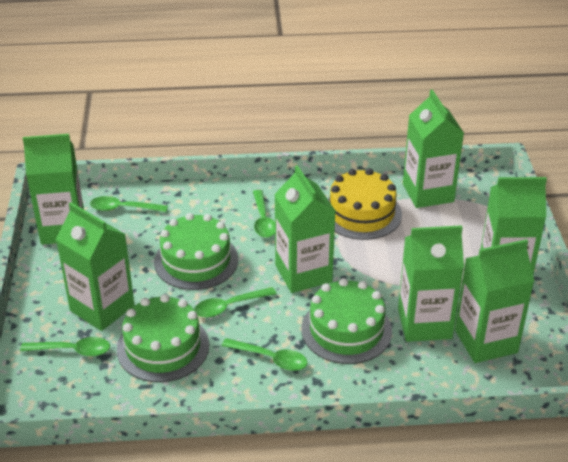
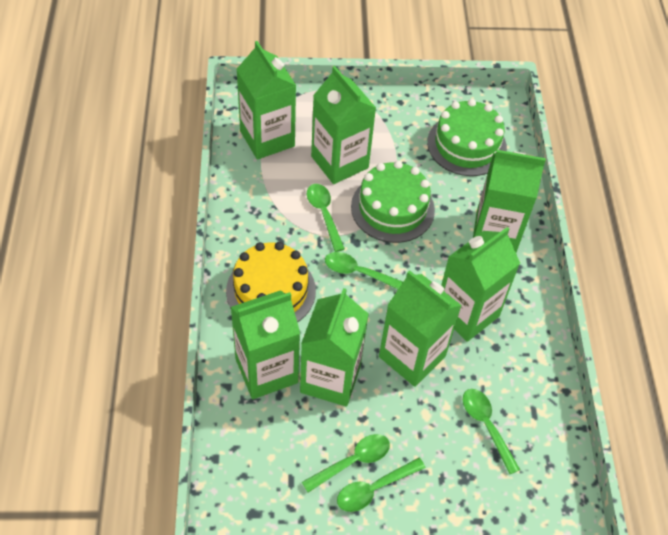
green cake: [117,294,209,382] [154,213,238,290] [301,278,392,364] = 3 -> [351,161,435,243] [427,99,507,176] = 2

